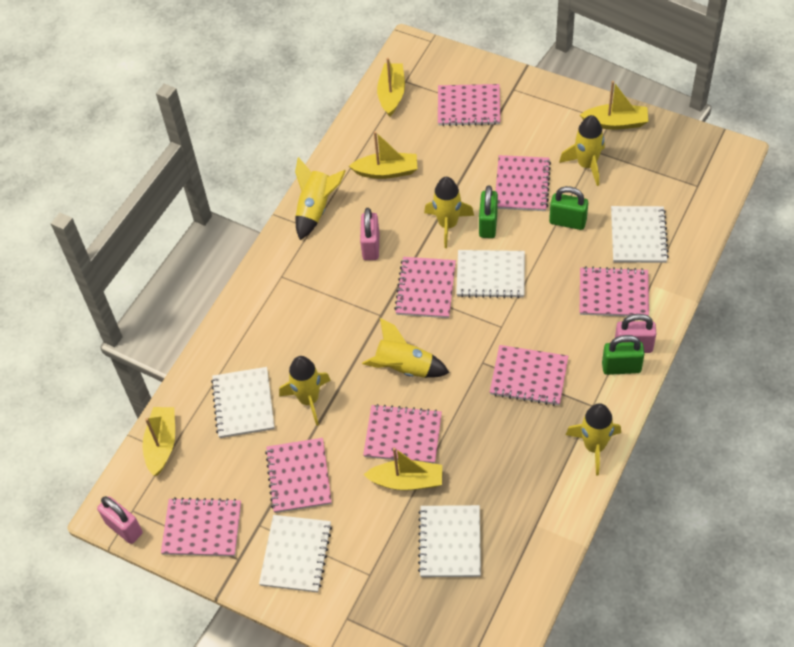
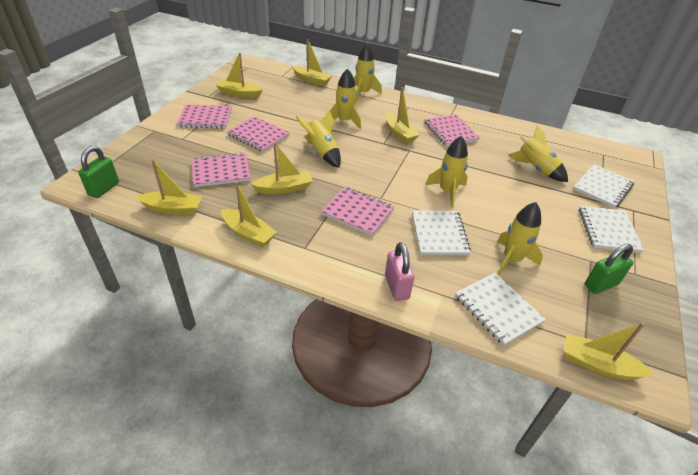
green padlock: [479,185,498,238] [549,186,588,230] [602,335,644,375] = 3 -> [78,146,119,198] [585,244,634,294] = 2
pink notebook: [161,497,241,556] [265,438,332,513] [363,404,442,464] [394,257,456,318] [438,84,500,126] [490,345,568,406] [496,155,551,211] [580,266,649,317] = 8 -> [177,105,232,129] [192,153,251,187] [227,116,290,152] [321,187,394,236] [424,114,480,146] = 5
pink padlock: [97,496,143,544] [360,208,380,260] [615,314,656,353] = 3 -> [385,242,414,301] = 1
white notebook: [211,367,275,438] [259,515,332,593] [418,505,481,577] [456,250,525,298] [611,206,669,263] = 5 -> [412,210,471,255] [455,273,546,346] [573,164,634,208] [579,206,644,253] = 4
yellow boat: [143,407,175,476] [349,131,417,179] [363,448,442,490] [377,58,405,117] [580,81,648,130] = 5 -> [136,159,202,214] [216,53,263,98] [221,182,277,247] [251,142,313,194] [292,39,332,86] [385,87,420,143] [564,322,654,380] = 7

